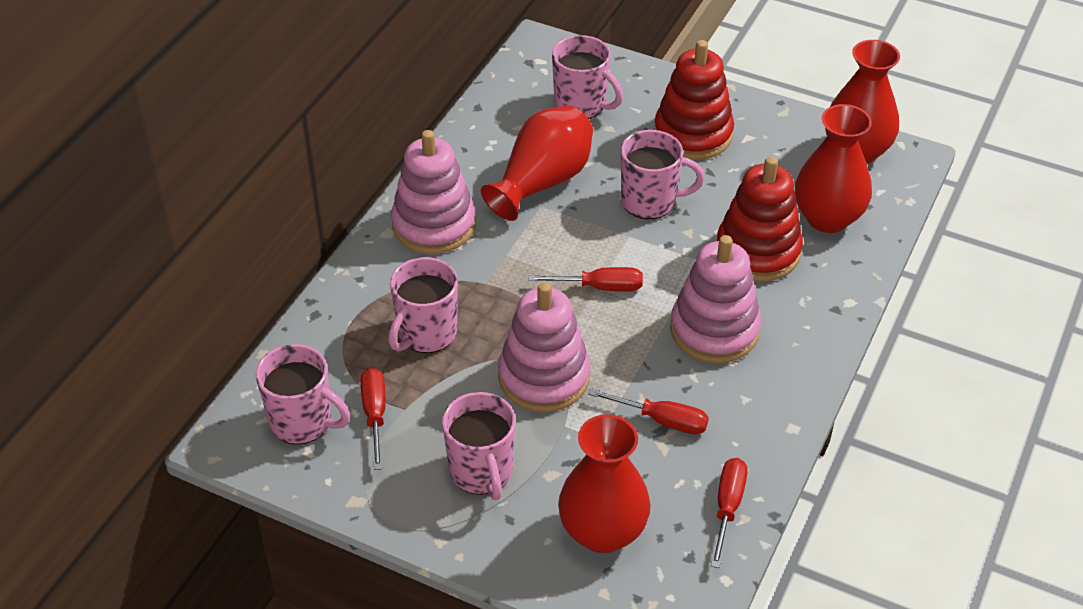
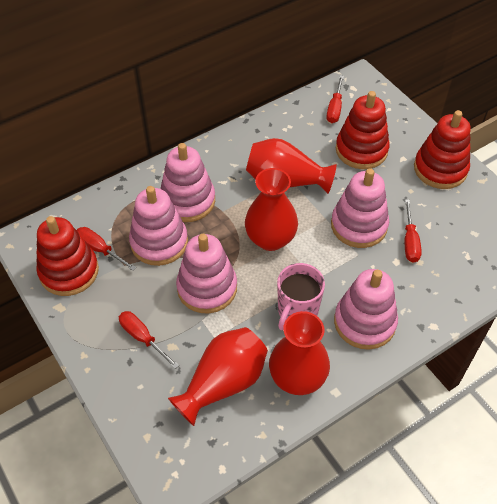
pink mug: [256,344,350,445] [388,257,458,353] [442,392,516,500] [552,35,623,119] [621,130,704,219] = 5 -> [277,263,325,330] = 1
pink stacking toy: [391,130,476,254] [498,282,590,412] [670,235,761,363] = 3 -> [129,186,188,266] [160,143,215,222] [176,234,237,313] [331,168,389,248] [334,269,398,350] = 5
red stacking toy: [654,40,734,160] [717,157,803,281] = 2 -> [36,216,99,296] [336,91,390,169] [414,110,471,189] = 3

